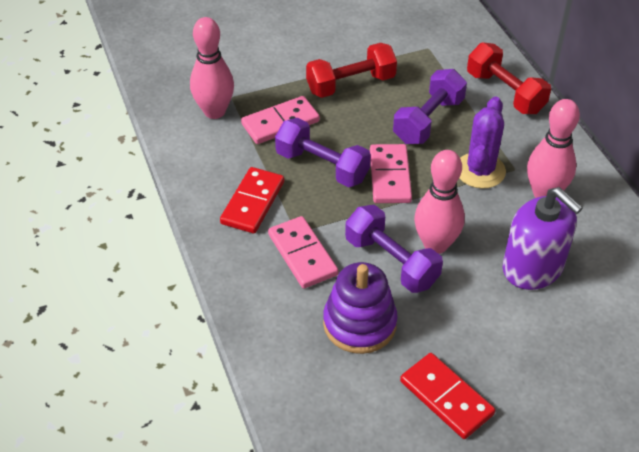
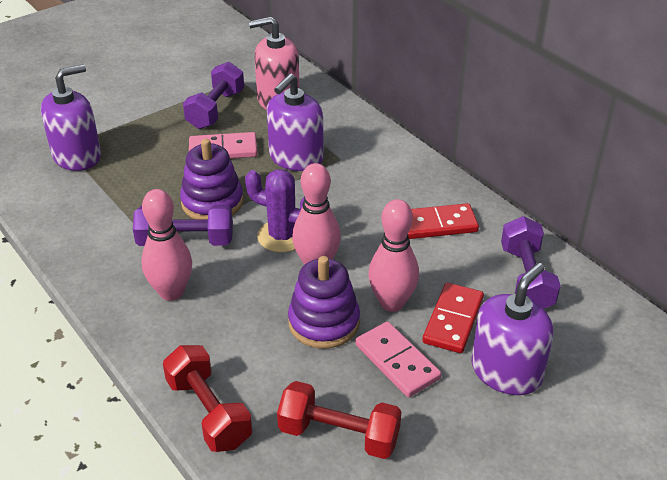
pink domino: [241,96,320,144] [268,216,338,289] [370,144,412,203] = 3 -> [189,132,257,159] [355,321,441,397] = 2
pink soap dispenser: none = 0 -> [249,17,300,110] = 1
purple soap dispenser: [502,187,583,290] = 1 -> [41,64,101,171] [267,73,324,171] [471,263,554,395] = 3
purple stacking toy: [323,262,398,354] = 1 -> [180,139,243,219] [288,256,360,349] = 2

